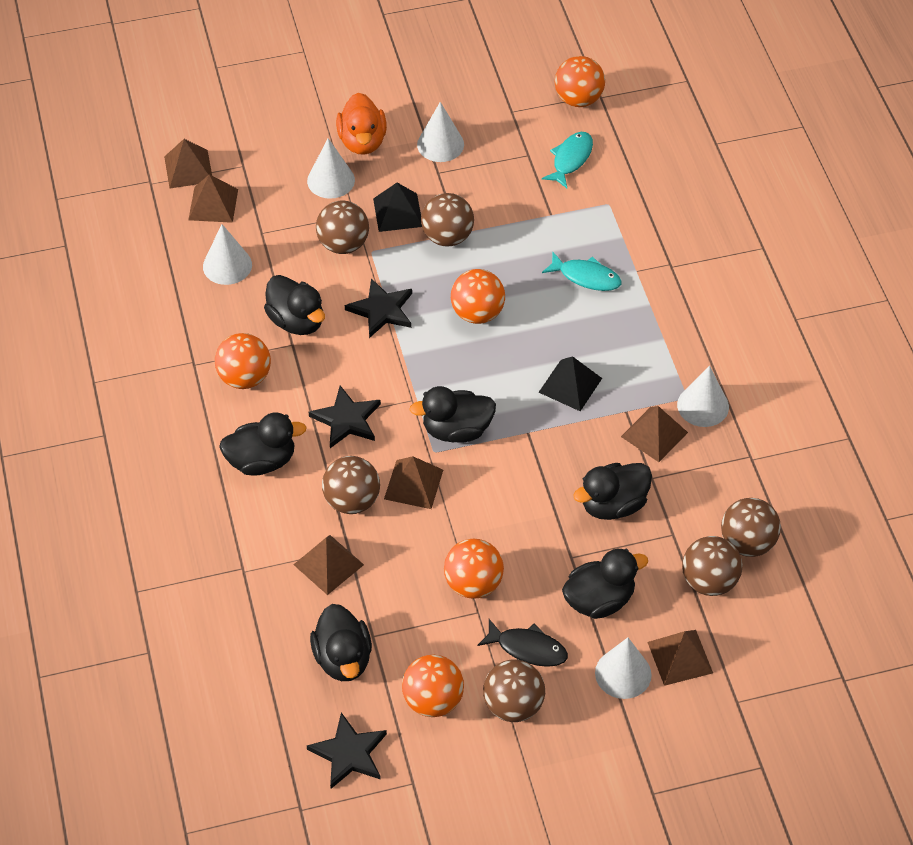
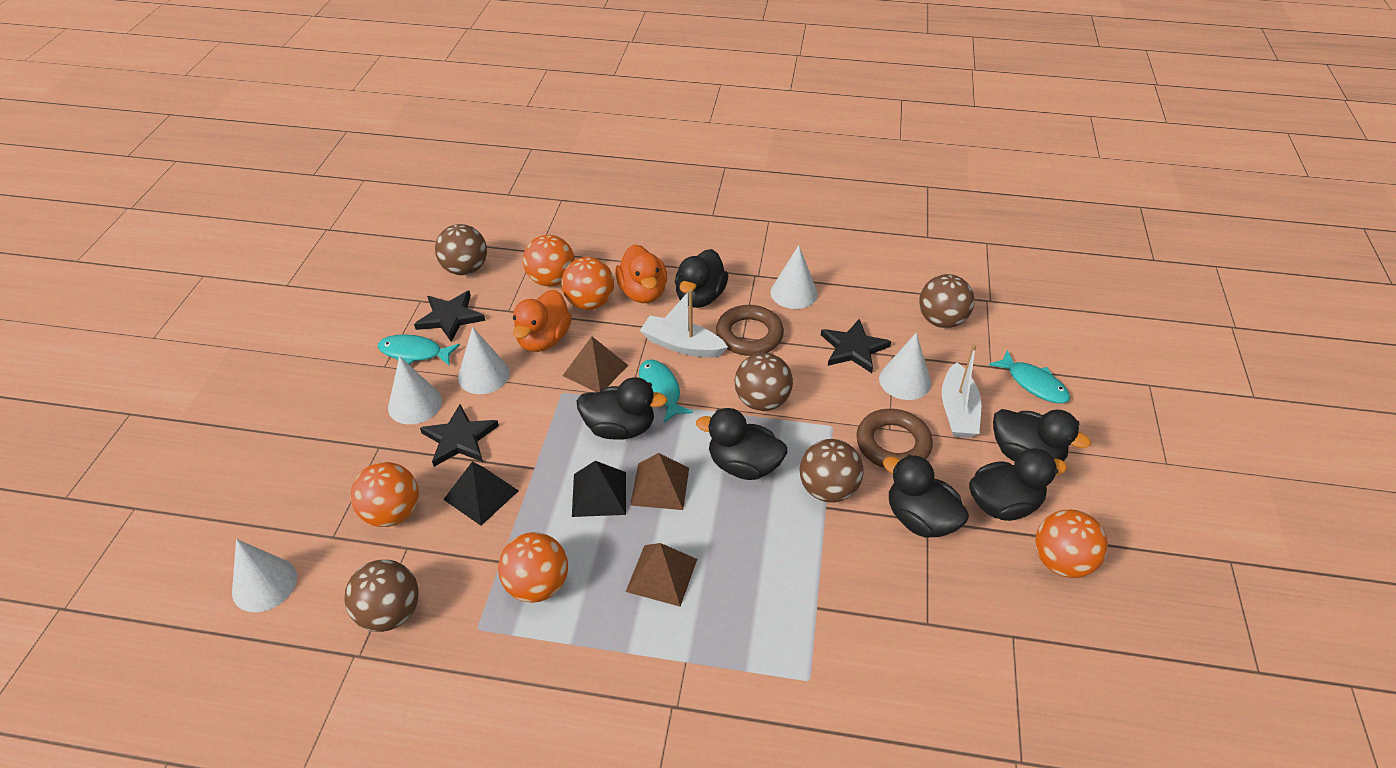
black fish: [478,619,568,667] = 1 -> none = 0
brown ball: [316,201,369,254] [322,456,380,514] [421,193,474,247] [483,659,545,722] [682,536,742,596] [721,498,781,557] = 6 -> [344,560,419,632] [435,224,487,275] [734,353,793,411] [799,439,864,503] [919,274,975,328] = 5
brown pyramid: [164,139,212,188] [188,174,238,223] [293,535,364,595] [384,456,443,509] [621,406,688,462] [647,630,713,686] = 6 -> [563,336,628,392] [626,543,697,607] [630,453,689,510] = 3
brown ring: none = 0 -> [716,305,784,356] [856,409,933,468] = 2
orange duck: [336,93,387,155] = 1 -> [513,290,572,352] [615,244,667,303] = 2
turquoise fish: [542,132,593,188] [542,252,622,291] = 2 -> [378,334,460,365] [639,359,693,422] [989,350,1070,403] = 3
white boat: none = 0 -> [640,289,728,358] [942,344,981,438] = 2

